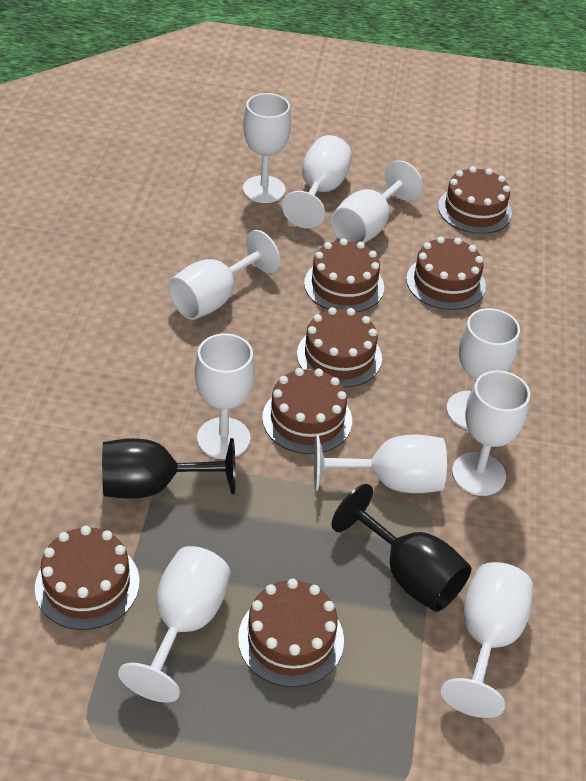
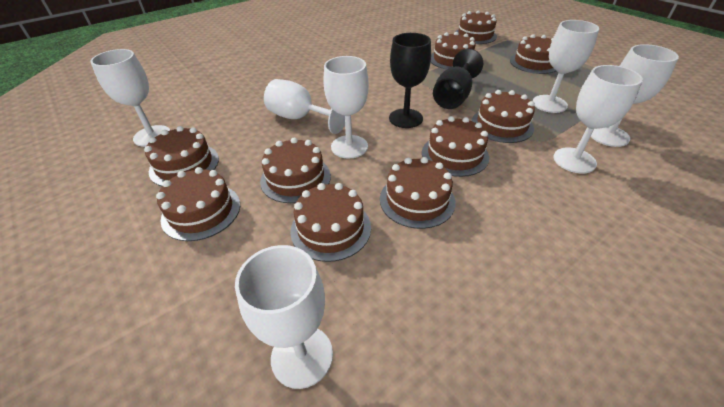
brown cake: [35,526,140,630] [238,579,344,687] [262,368,352,454] [297,307,382,388] [304,238,384,312] [406,237,486,310] [438,166,512,234] = 7 -> [144,126,219,186] [156,167,240,241] [260,138,331,203] [290,183,371,262] [380,157,456,229] [422,116,489,177] [431,32,476,69] [455,10,497,44] [471,90,535,143] [510,34,556,74] = 10
white goblet: [118,546,231,703] [168,230,280,320] [195,333,255,459] [243,93,291,203] [282,135,352,229] [314,434,447,493] [331,160,423,243] [441,562,533,718] [446,308,520,429] [452,370,530,496] = 10 -> [90,49,170,147] [235,245,333,389] [264,79,345,134] [324,56,369,159] [533,20,599,113] [554,65,643,173] [591,44,679,147] = 7

